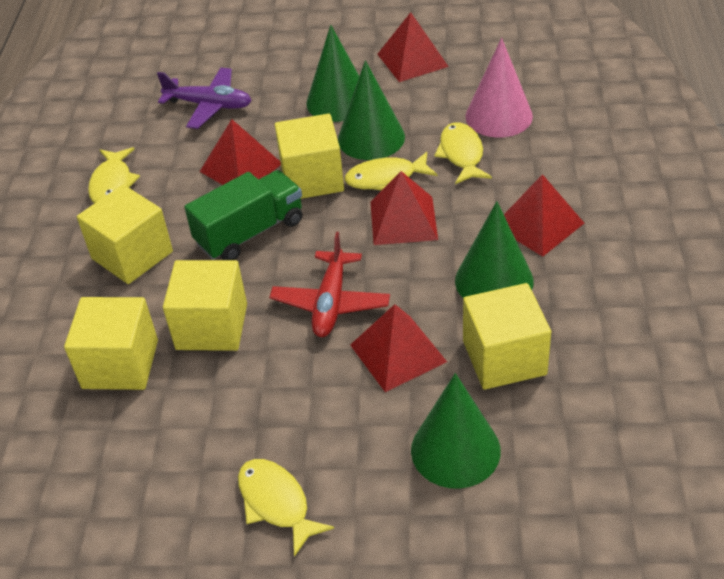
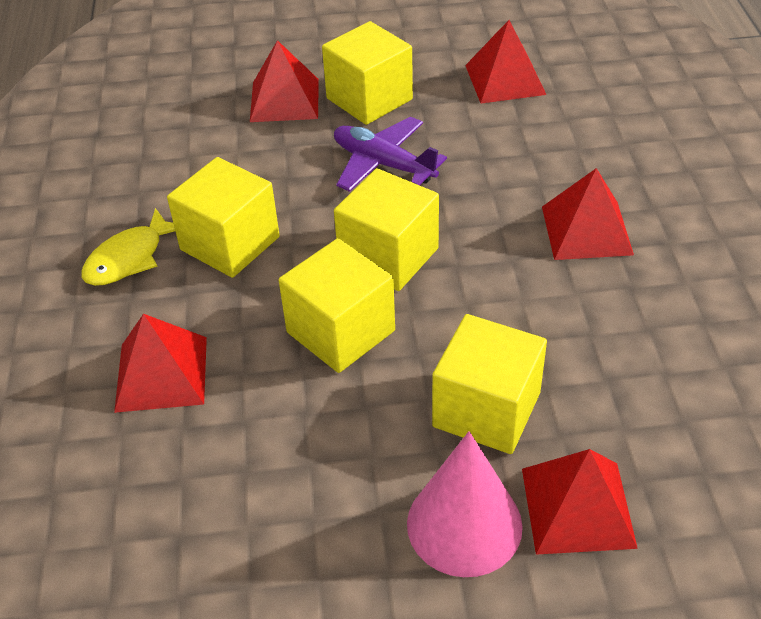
green cone: [306,25,359,122] [338,60,405,160] [411,373,501,489] [455,201,533,298] = 4 -> none = 0
green truck: [184,170,302,260] = 1 -> none = 0
red plane: [270,232,390,337] = 1 -> none = 0
yellow fish: [88,147,140,203] [238,459,334,557] [344,152,437,190] [434,122,492,184] = 4 -> [82,208,175,286] = 1

